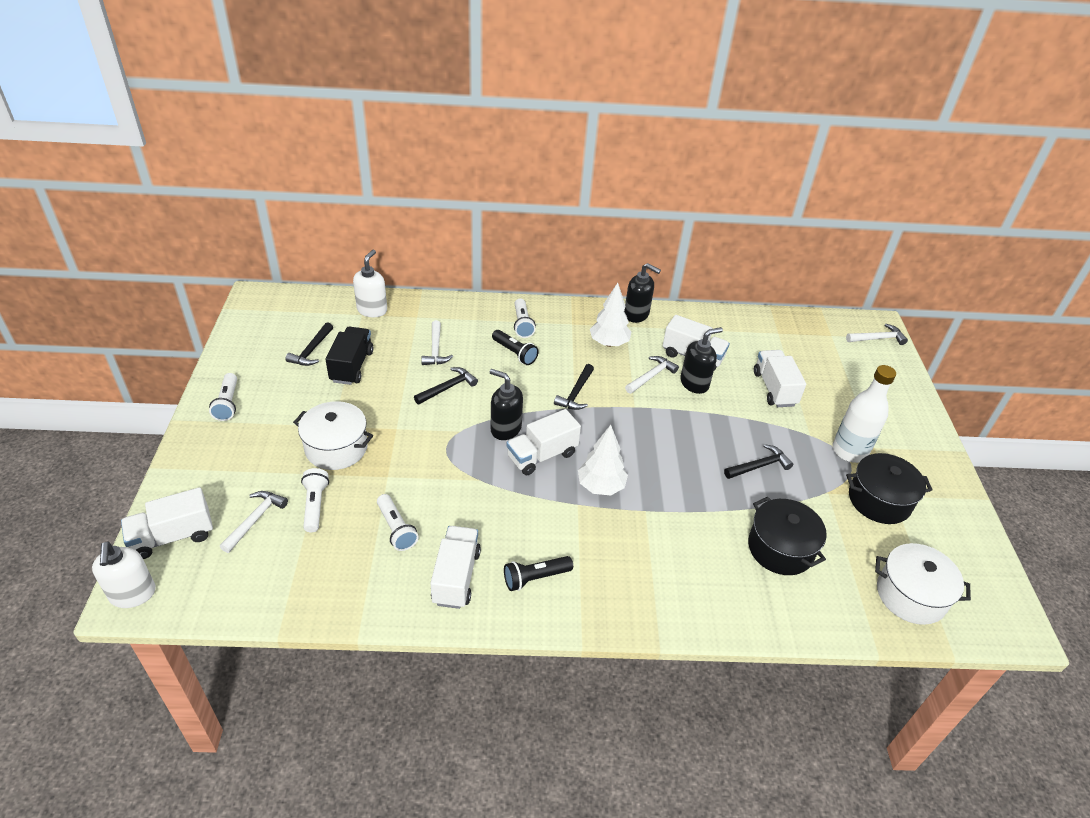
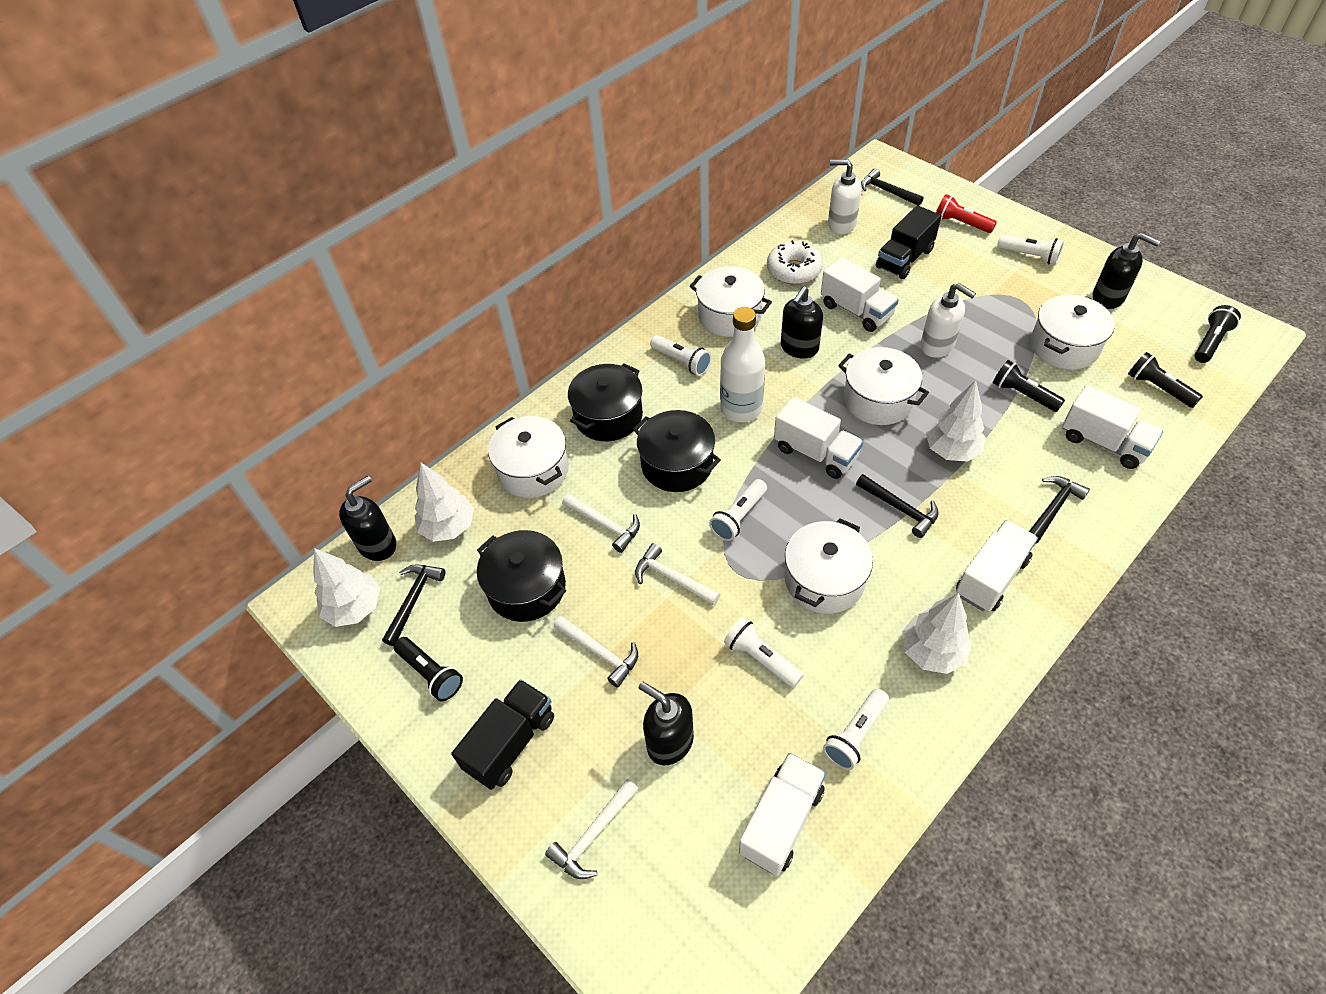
black flashlight: [492,330,539,365] [504,556,573,591] = 2 -> [394,637,463,701] [993,360,1065,412] [1128,352,1203,408] [1195,305,1241,363] = 4
black pot: [748,497,827,575] [846,453,933,524] = 2 -> [477,530,566,622] [568,363,643,442] [633,410,721,492] = 3
black soap dispenser: [490,369,523,440] [624,263,661,323] [680,327,723,394] = 3 -> [339,476,396,561] [639,682,694,765] [781,286,823,359] [1093,233,1160,309] = 4
black truck: [325,327,374,385] = 1 -> [451,679,554,790] [876,205,941,279] = 2
red flashlight: none = 0 -> [936,194,997,233] = 1
white donut: none = 0 -> [767,240,823,285] = 1
white flashlight: [209,373,237,421] [301,468,329,532] [377,494,419,551] [514,299,536,338] = 4 -> [650,335,711,376] [709,479,767,541] [724,617,803,688] [823,689,889,770] [997,235,1064,265] = 5
white pot: [293,401,373,470] [875,543,971,625] = 2 -> [488,416,569,498] [690,266,772,337] [785,518,873,614] [838,347,929,425] [1031,295,1115,369] = 5
white tree: [578,425,628,496] [590,283,632,347] = 2 -> [313,548,380,627] [414,463,474,542] [902,593,972,674] [926,380,986,462] = 4

